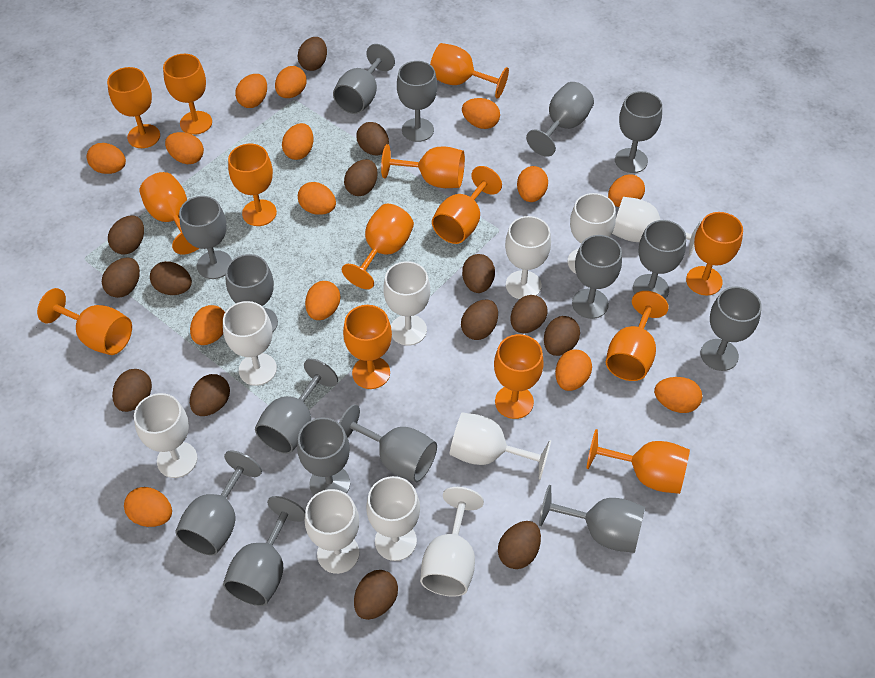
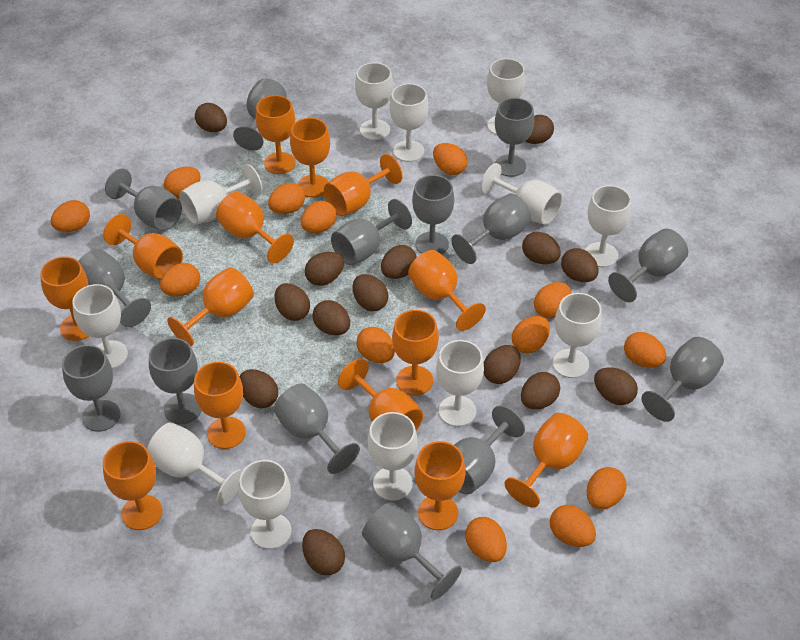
grey goblet: [175,450,262,556] [179,196,232,279] [223,496,305,606] [226,254,278,333] [255,359,338,454] [297,418,350,495] [333,44,395,114] [339,404,437,482] [397,61,437,142] [526,82,594,157] [539,485,645,553] [572,235,622,319] [615,91,662,173] [633,220,686,299] [701,287,762,371] = 15 -> [62,345,120,432] [78,249,151,327] [105,169,182,231] [149,338,202,424] [233,79,287,151] [274,384,360,474] [331,199,412,265] [362,502,462,600] [412,175,454,255] [451,193,531,264] [455,405,525,494] [495,98,534,177] [608,229,688,302] [641,337,724,422] = 14
orange egg: [87,143,126,174] [124,487,172,527] [165,132,204,164] [190,305,225,345] [235,74,267,108] [275,66,307,98] [282,123,313,160] [298,182,336,215] [305,281,340,320] [462,98,500,129] [517,166,548,202] [555,349,592,391] [608,174,645,207] [654,377,702,413] = 14 -> [51,200,90,232] [160,263,200,296] [164,167,201,199] [268,183,305,214] [300,201,337,233] [356,327,395,363] [433,143,468,175] [465,517,507,562] [512,316,550,354] [534,282,571,318] [550,505,596,547] [587,467,627,509] [624,332,666,368] = 13
white goblet: [134,393,197,478] [223,301,277,386] [305,489,359,574] [366,476,420,561] [383,261,430,346] [420,487,484,597] [450,413,551,480] [505,216,551,299] [568,193,616,274] [612,197,702,256] = 10 -> [72,284,128,369] [147,422,242,505] [179,164,263,225] [239,460,291,549] [355,63,393,140] [368,412,418,501] [390,83,429,162] [436,340,484,427] [481,163,562,225] [487,58,525,135] [553,293,602,378] [585,185,631,267] = 12

